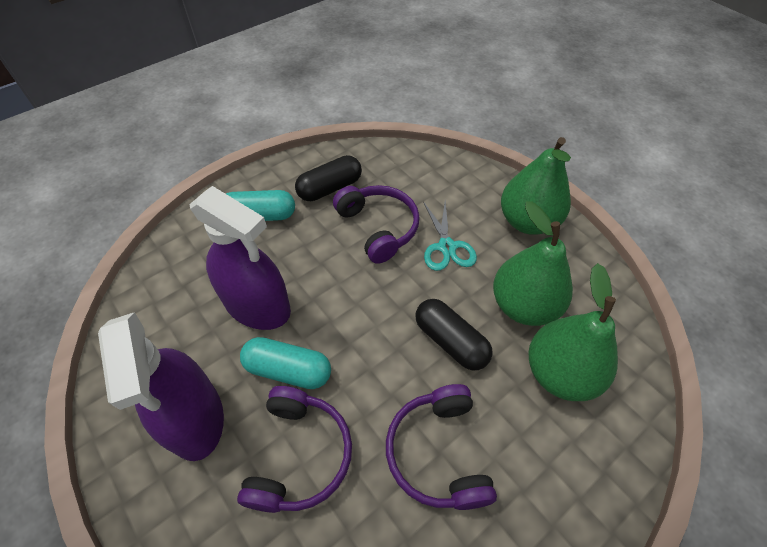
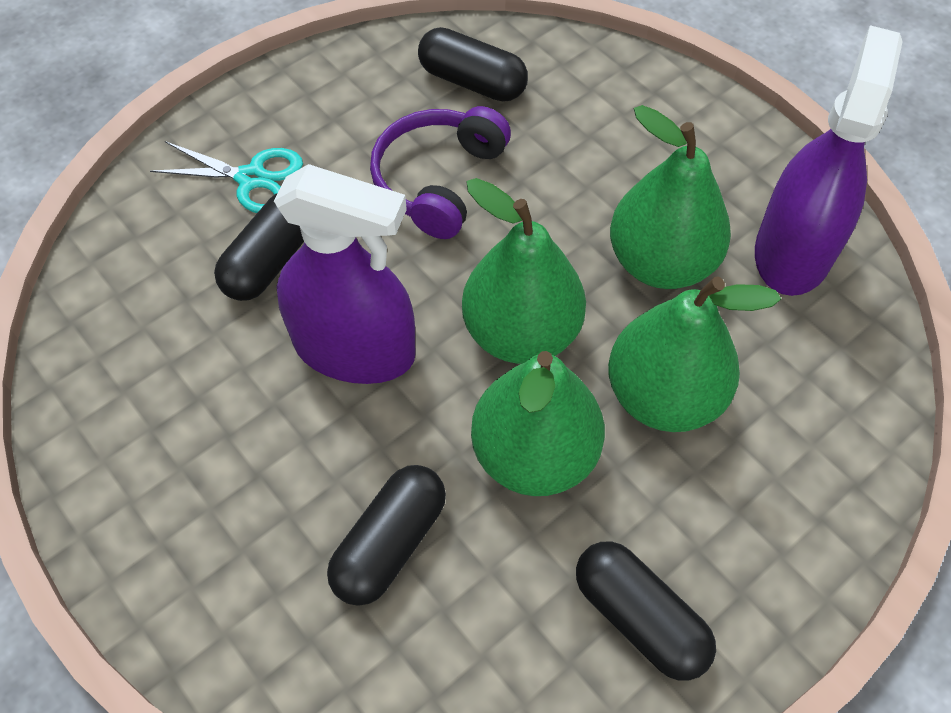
black capsule: [295,155,362,201] [416,299,493,370] = 2 -> [214,193,304,301] [327,465,446,606] [418,27,528,102] [576,542,716,681] = 4
green pear: [493,201,573,326] [501,137,571,235] [528,263,618,401] = 3 -> [462,178,586,364] [471,351,605,496] [608,276,781,432] [610,105,731,289] = 4
purple headphones: [237,386,352,513] [333,185,419,264] [386,384,497,510] = 3 -> [370,106,511,239] = 1
turquoise capsule: [226,190,295,221] [240,337,331,389] = 2 -> none = 0

